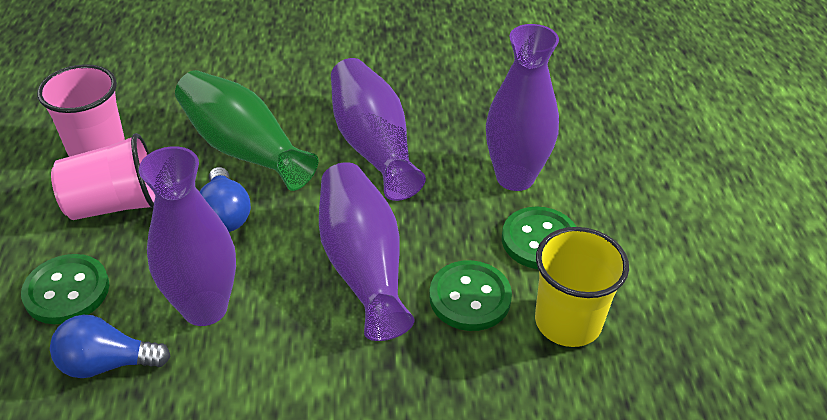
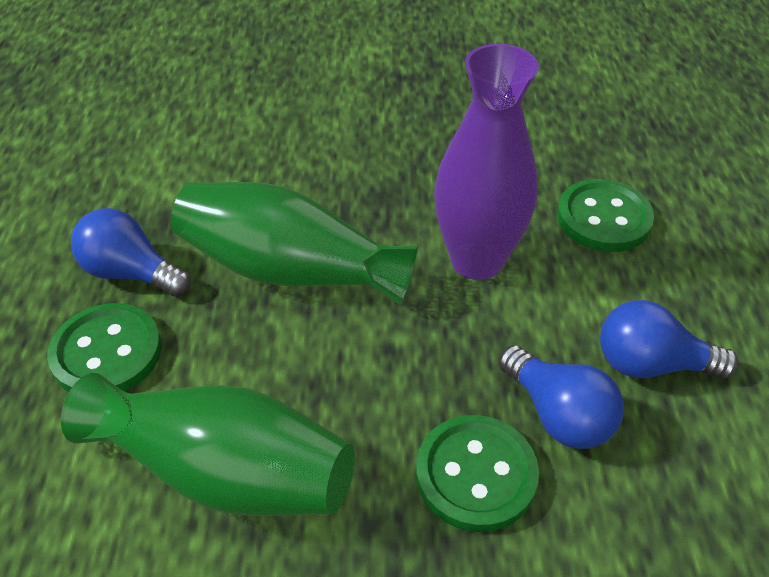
blue light bulb: [50,315,171,378] [200,167,251,232] = 2 -> [71,208,191,297] [499,345,624,449] [600,300,739,378] = 3
green vase: [175,70,318,191] = 1 -> [61,373,355,516] [171,182,418,305] = 2
pink cup: [37,64,125,157] [51,133,155,220] = 2 -> none = 0
purple vase: [139,146,236,326] [319,162,415,341] [331,58,426,201] [486,24,559,191] = 4 -> [434,44,539,280] = 1
yellow cup: [535,227,629,347] = 1 -> none = 0

